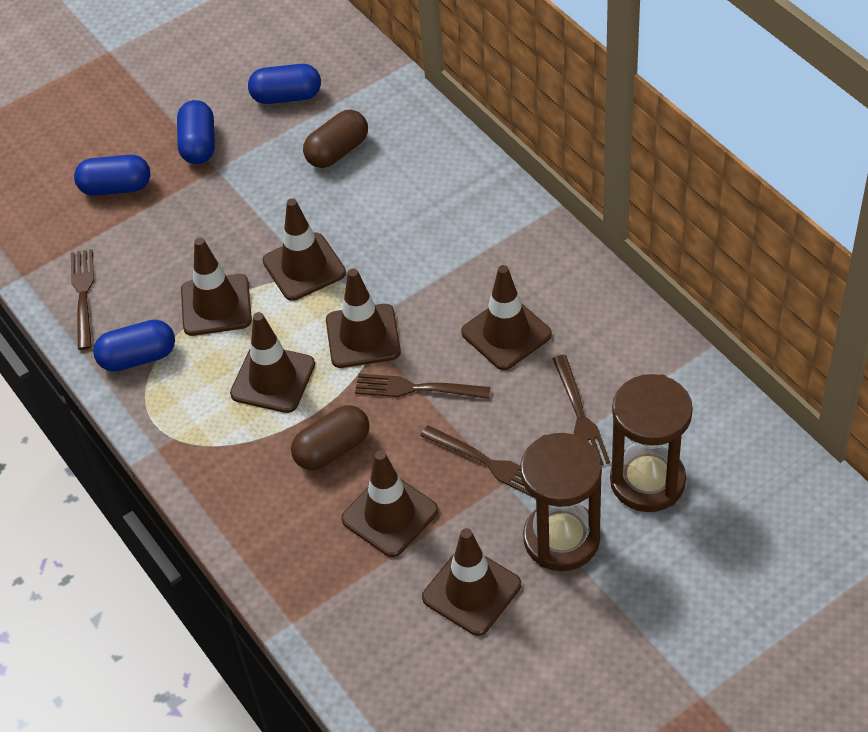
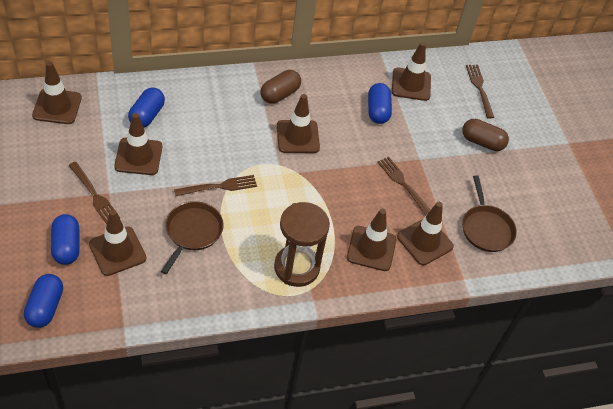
brown hourglass: [520,433,602,571] [610,374,693,512] = 2 -> [274,202,330,287] = 1
brown pan: none = 0 -> [161,201,223,274] [462,175,517,252] = 2

